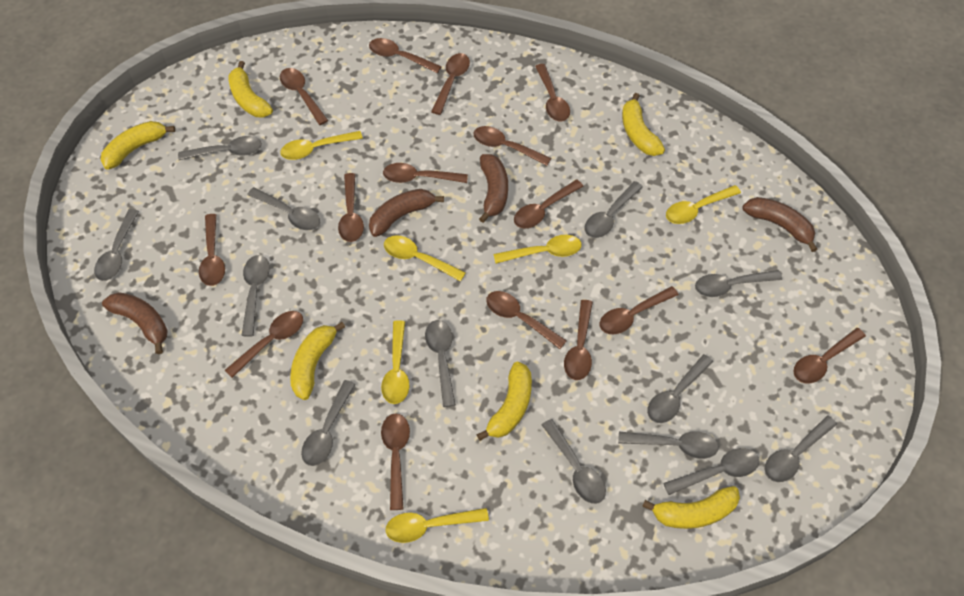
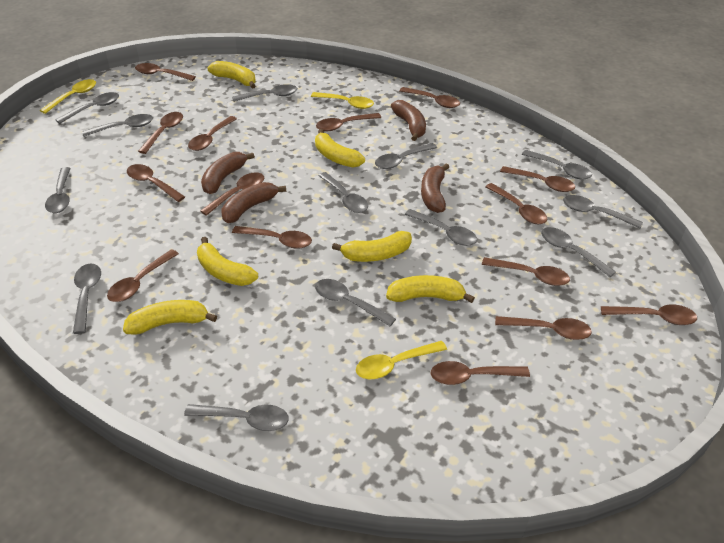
yellow spoon: [280,131,363,160] [381,320,409,404] [384,235,466,282] [385,508,489,543] [493,235,581,264] [666,185,741,224] = 6 -> [40,79,96,114] [311,92,374,109] [356,341,447,379] = 3

